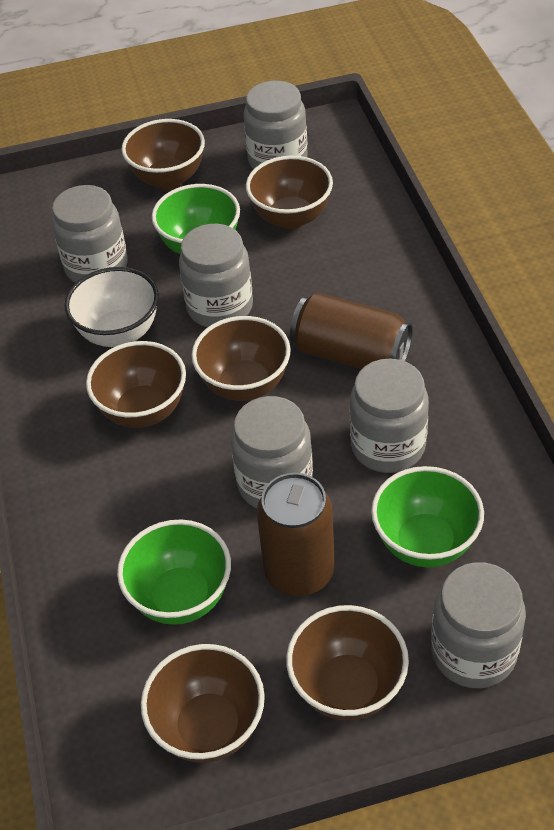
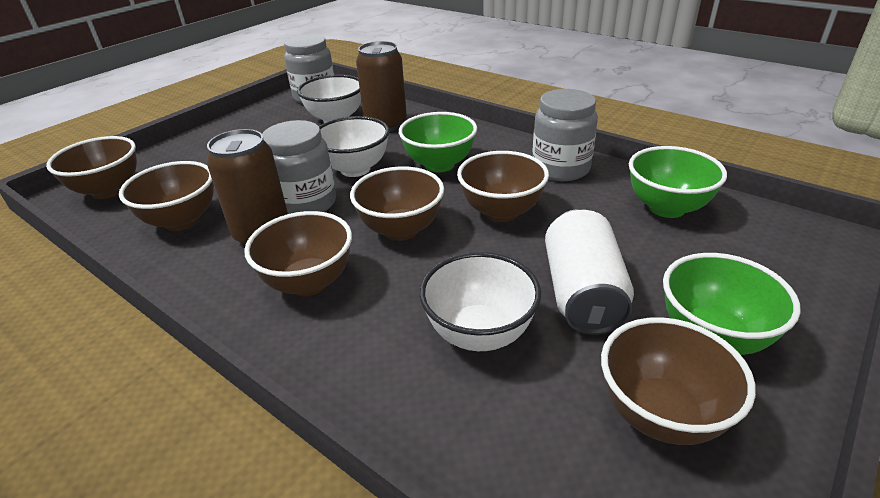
grey jar: [52,185,128,283] [179,224,253,327] [231,396,313,508] [243,81,308,169] [350,359,429,473] [431,562,526,688] = 6 -> [262,120,336,214] [284,34,334,104] [532,89,598,181] = 3
white bowl: [65,267,159,347] = 1 -> [297,75,361,123] [319,116,389,177] [419,252,541,351] = 3
white can: none = 0 -> [545,209,634,335] = 1

